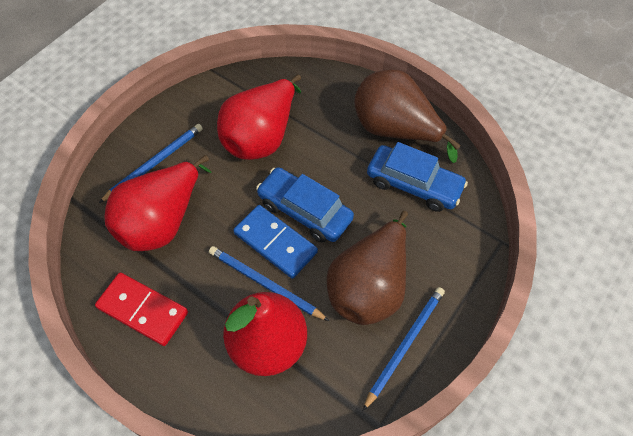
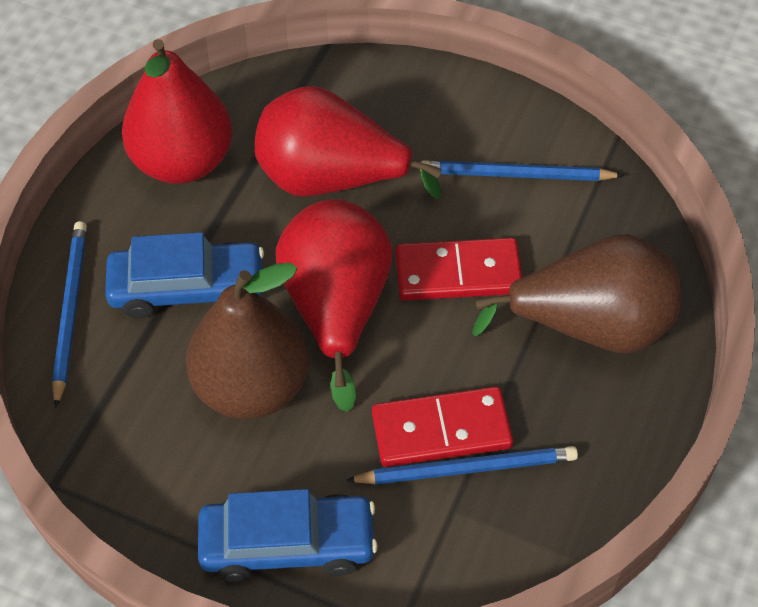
blue domino: [233,205,318,279] = 1 -> none = 0
red domino: [95,273,188,346] = 1 -> [372,387,513,467] [395,238,522,301] = 2

